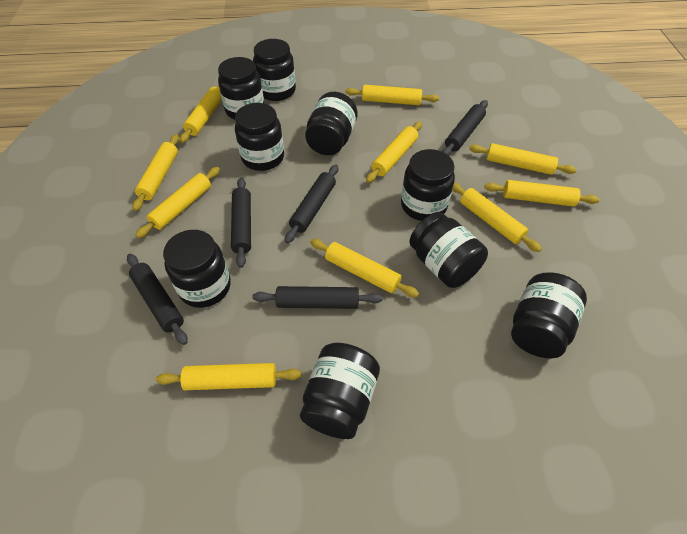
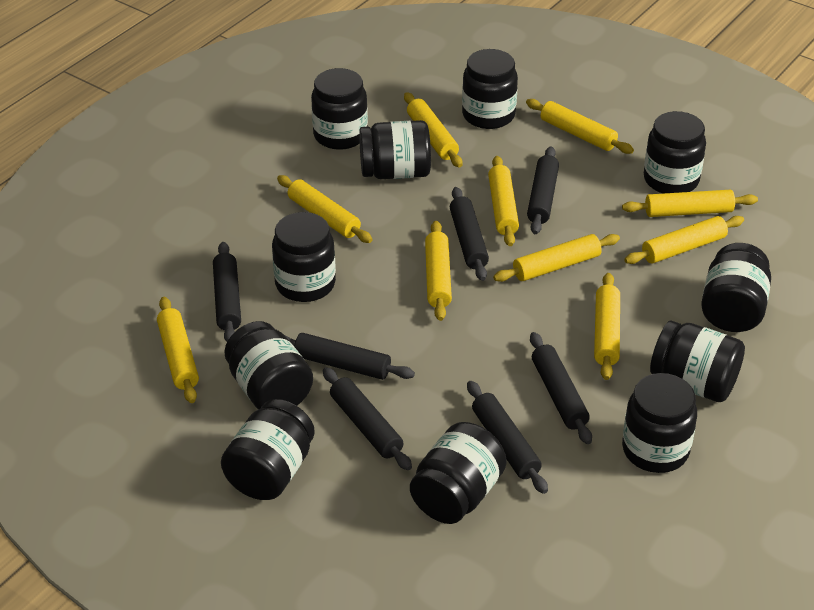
black jar: [163,230,231,308] [218,57,264,120] [235,103,284,171] [253,39,296,101] [300,343,380,439] [305,92,357,155] [401,149,455,221] [409,212,488,288] [511,272,587,358] = 9 -> [221,399,315,500] [224,321,313,409] [272,212,336,302] [311,68,368,150] [359,120,431,179] [410,422,507,524] [462,49,518,129] [622,373,697,473] [644,111,706,193] [650,320,745,402] [701,243,771,332] = 11
black rolling pin: [127,254,188,345] [231,178,251,268] [252,286,383,309] [285,165,338,243] [442,100,488,156] = 5 -> [213,242,241,342] [285,333,415,380] [323,367,412,470] [450,187,489,281] [467,381,548,494] [527,146,559,234] [530,332,592,444] = 7

